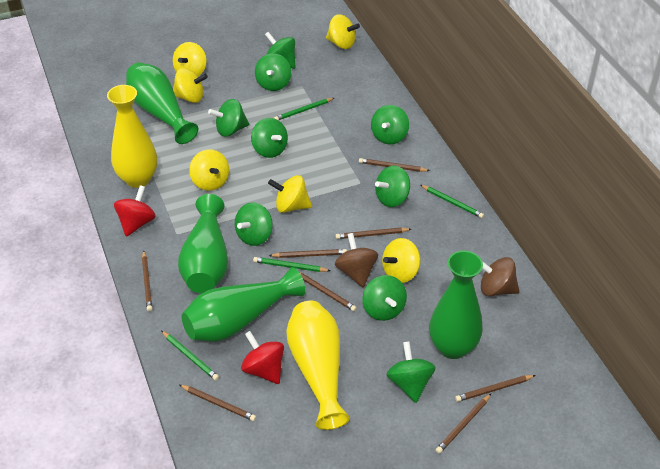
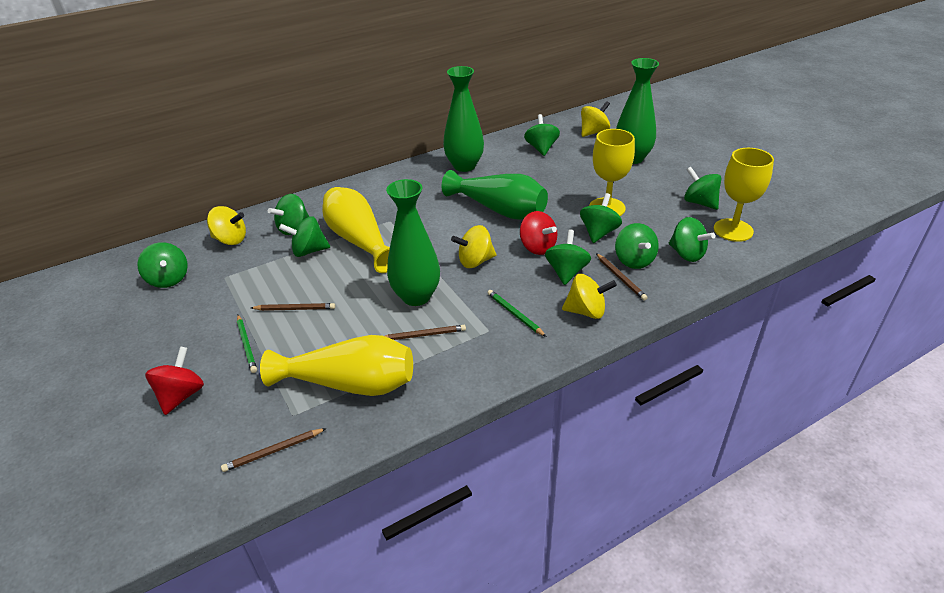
brown pencil: [142,251,152,311] [180,385,256,421] [269,249,347,258] [299,272,357,311] [336,228,411,239] [359,158,430,172] [436,394,491,454] [455,375,536,402] = 8 -> [221,428,327,472] [251,303,335,311] [385,325,466,340] [596,253,648,301] = 4
brown spinning top: [335,233,378,287] [481,257,519,297] = 2 -> none = 0
green pencil: [161,331,219,381] [253,257,331,272] [274,98,334,120] [421,185,484,218] = 4 -> [237,315,257,373] [487,290,546,337] = 2
yellow goblet: none = 0 -> [589,129,635,216] [714,148,774,242] = 2
yellow spinning top: [173,42,207,76] [173,68,208,103] [189,149,229,191] [268,175,312,213] [326,14,360,49] [382,238,421,283] = 6 -> [207,206,246,245] [451,225,496,268] [562,274,617,319] [581,101,610,137] = 4

